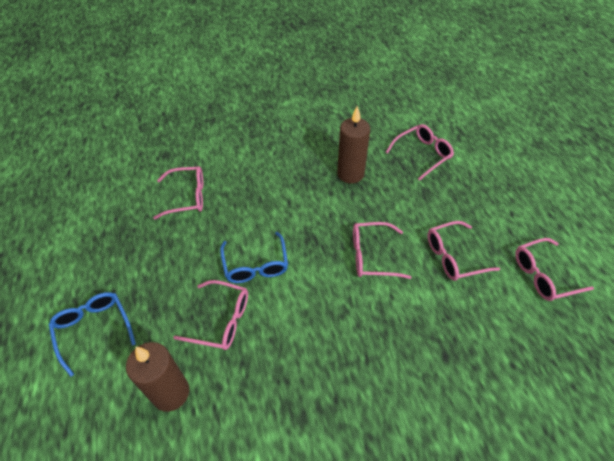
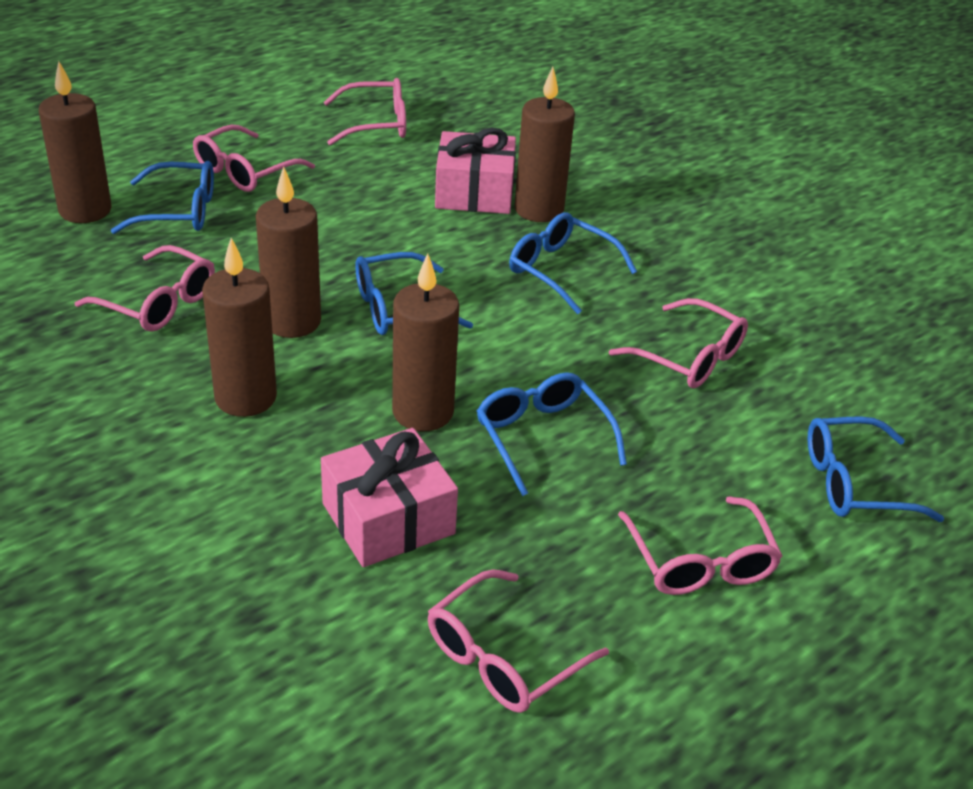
blue glasses: [49,292,136,377] [220,232,288,283] = 2 -> [111,161,214,234] [355,252,473,335] [477,372,627,496] [509,212,637,314] [807,416,944,522] = 5
brown candle: [126,342,189,412] [337,106,370,183] = 2 -> [39,61,112,223] [202,238,277,417] [256,166,321,338] [392,254,459,431] [515,67,575,222] = 5
pink gift: none = 0 -> [321,428,458,567] [435,128,516,214] = 2

